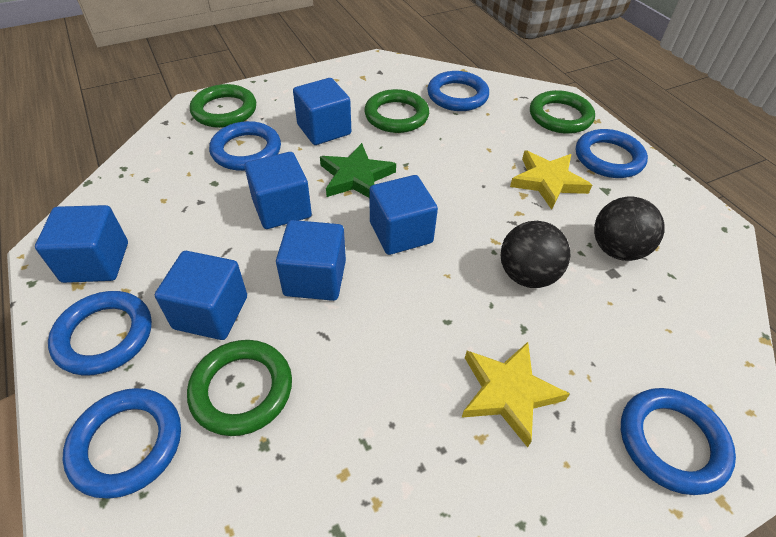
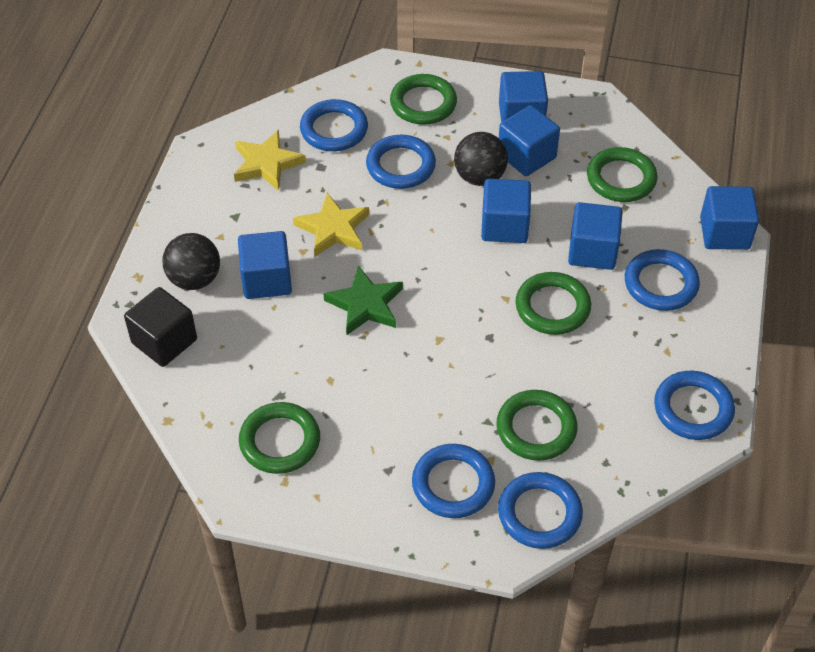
black cube: none = 0 -> [124,287,197,367] = 1
green ring: [187,340,292,436] [190,84,256,128] [364,89,429,133] [530,90,595,134] = 4 -> [239,402,320,474] [390,74,457,125] [496,390,577,461] [515,272,591,335] [587,147,658,202] = 5

